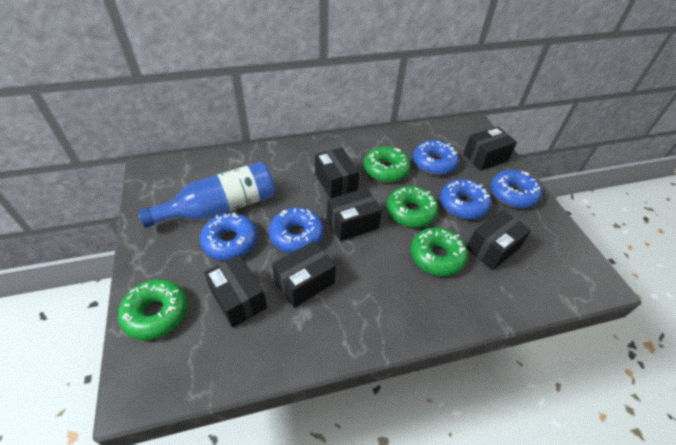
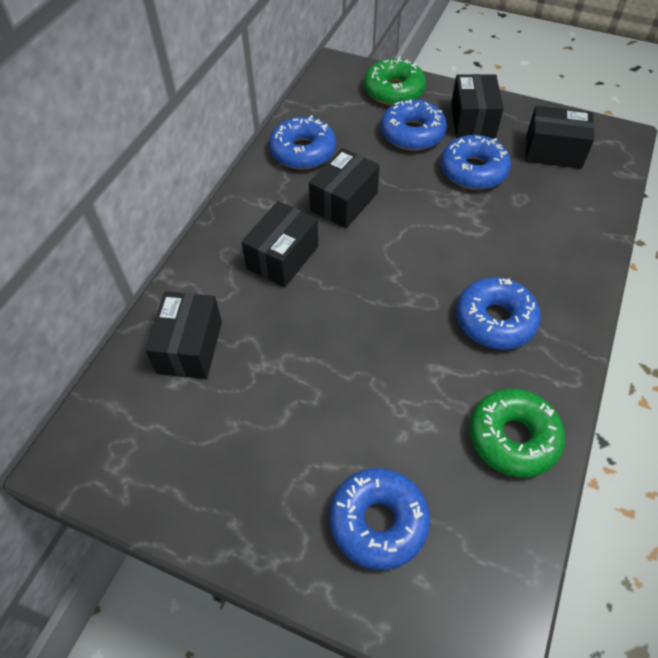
black box: [204,255,267,328] [272,241,336,308] [315,147,360,199] [327,188,382,241] [463,127,517,171] [466,210,531,270] = 6 -> [145,292,222,379] [242,201,318,287] [309,148,380,228] [451,74,504,138] [525,106,594,169] = 5
blue bottle: [138,162,275,228] = 1 -> none = 0
green donut: [118,279,188,340] [364,146,411,182] [387,186,438,228] [411,227,468,276] = 4 -> [364,57,426,105] [469,389,565,477] = 2

